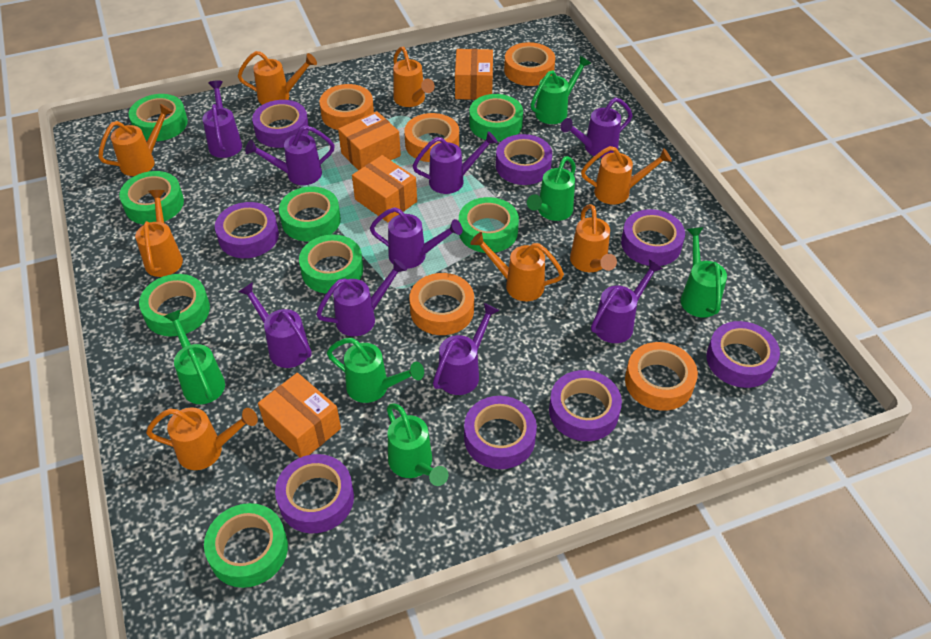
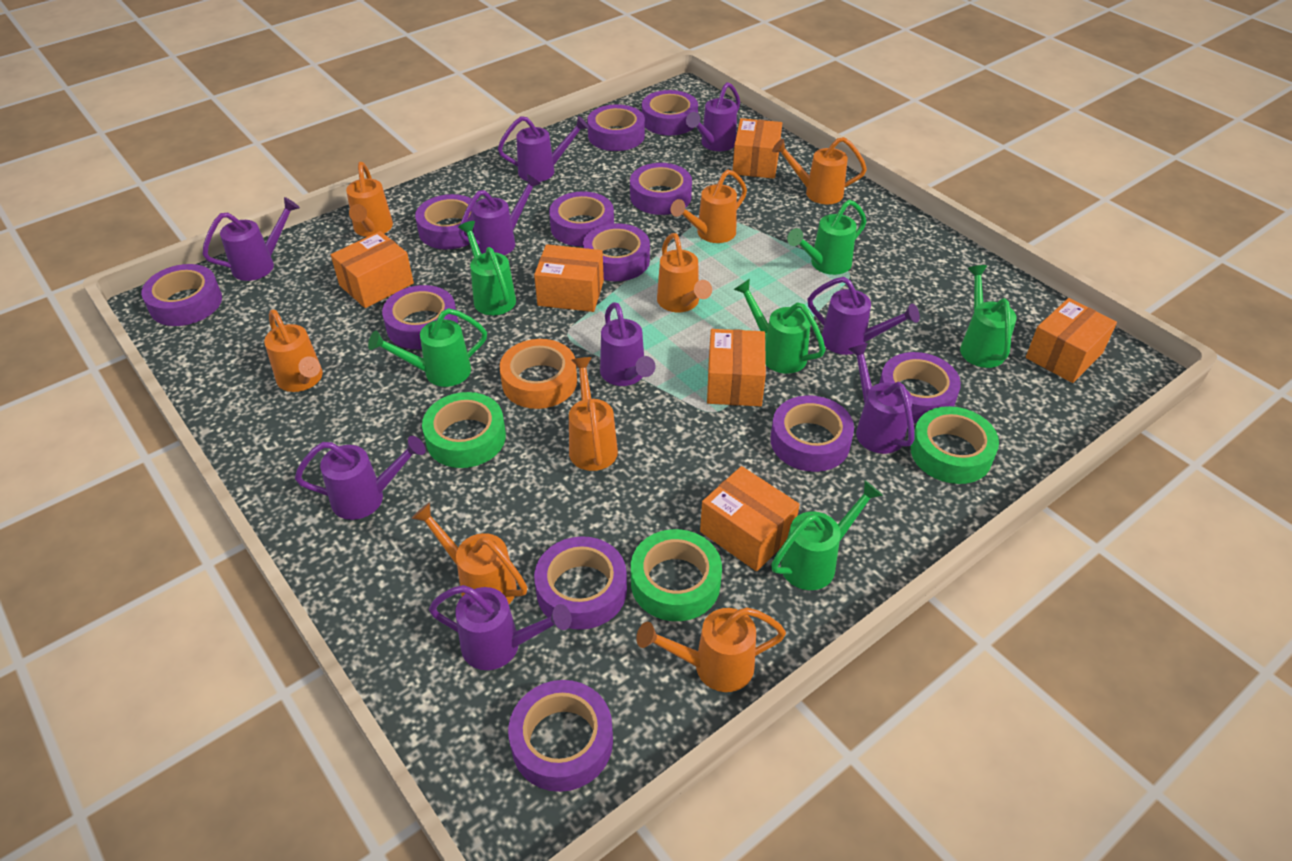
green tape: [119,171,184,225] [129,94,188,141] [139,274,210,336] [204,503,288,588] [279,186,341,242] [299,234,363,293] [459,197,519,253] [469,94,523,141] = 8 -> [422,392,506,468] [631,529,722,621] [910,406,999,484] = 3
orange box: [258,373,341,458] [338,111,401,170] [352,155,417,222] [455,49,493,100] = 4 -> [331,231,414,308] [534,244,604,312] [700,466,800,571] [707,329,766,406] [733,118,782,179] [1026,298,1117,383] = 6
orange tape: [319,84,374,130] [404,113,459,162] [409,273,474,335] [504,42,555,86] [625,342,698,411] = 5 -> [500,339,577,409] = 1
purple tape: [215,202,279,258] [252,100,309,148] [275,454,354,533] [464,396,537,469] [496,134,552,185] [549,370,622,441] [621,209,685,266] [707,321,780,388] = 8 -> [141,264,222,326] [382,285,458,349] [415,194,476,249] [508,680,613,792] [534,536,627,630] [549,191,614,246] [583,223,650,281] [587,104,645,151] [630,163,692,215] [642,90,698,135] [770,395,854,472] [879,352,961,423] = 12

